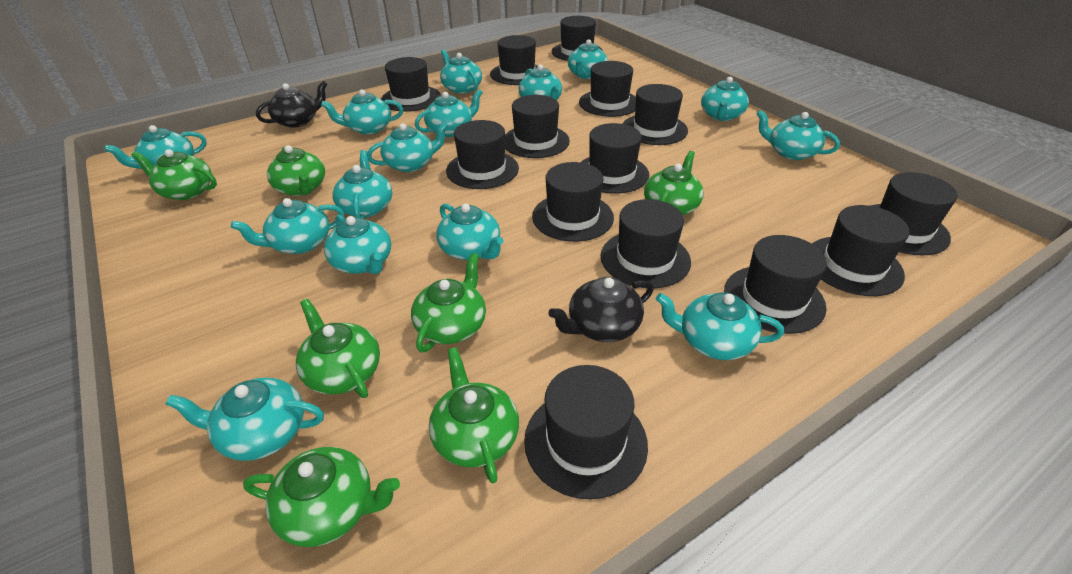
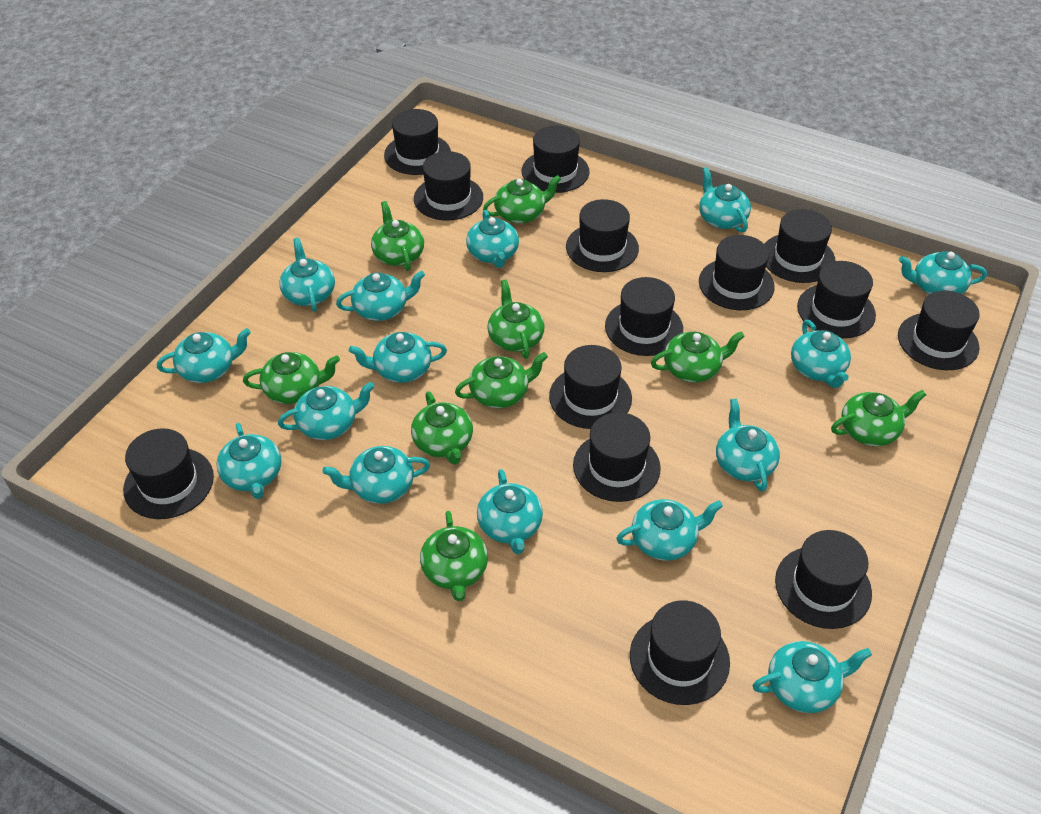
black teapot: [256,81,327,128] [548,277,654,342] = 2 -> none = 0
green teapot: [132,149,217,200] [243,447,400,547] [267,145,325,196] [296,299,380,398] [411,253,486,353] [429,347,519,483] [644,151,704,215] = 7 -> [243,352,340,404] [371,201,424,271] [411,391,473,465] [420,511,488,601] [455,352,548,408] [483,175,561,224] [487,280,545,359] [651,331,745,383] [831,390,926,446] = 9

